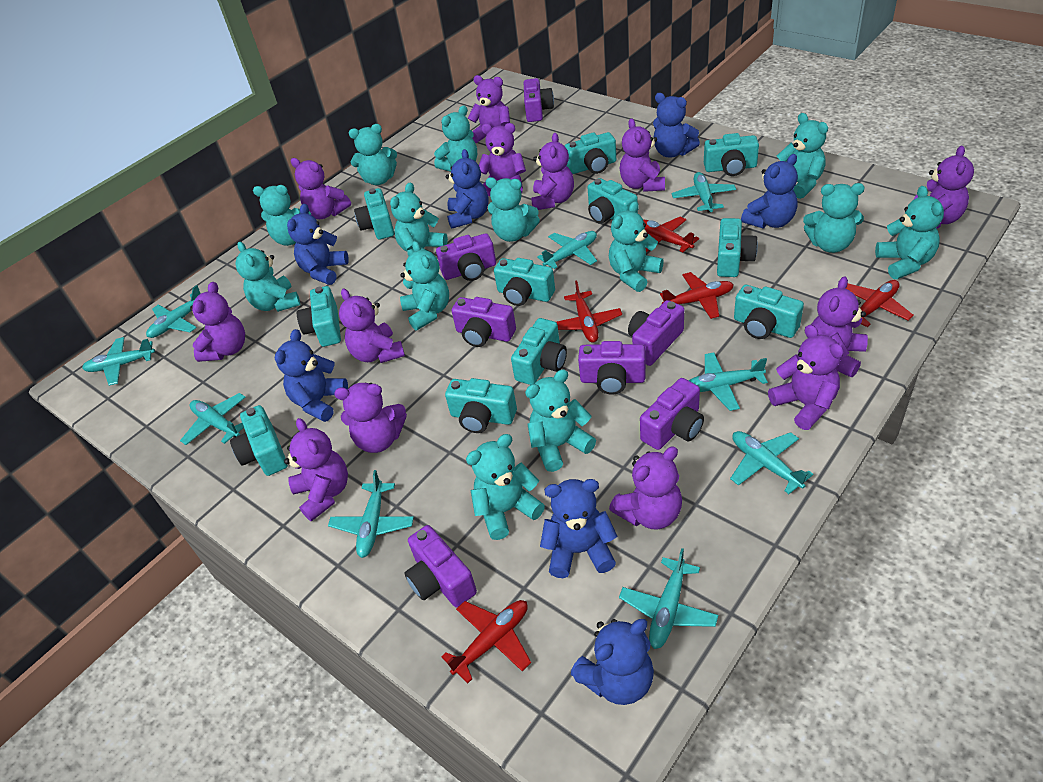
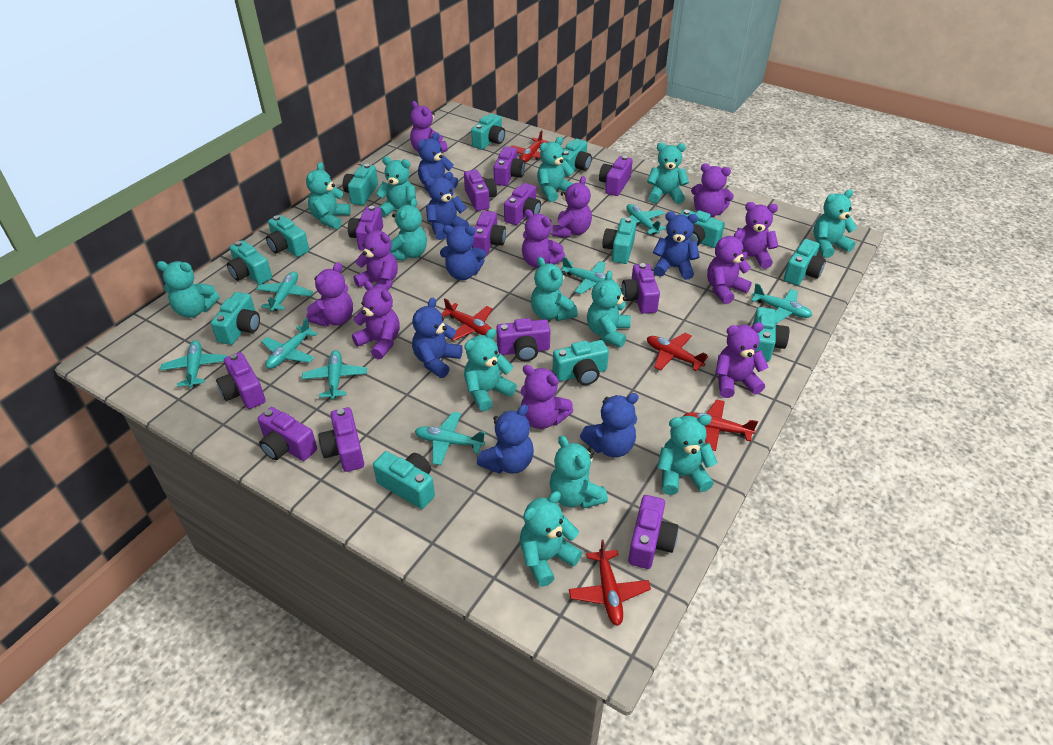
purple camera: [405,525,477,607] [436,233,496,281] [452,297,516,347] [524,78,554,122] [578,341,646,395] [628,300,684,366] [640,378,704,450] = 7 -> [216,352,266,409] [258,407,317,461] [318,407,364,472] [348,206,383,251] [464,170,497,211] [472,211,506,256] [494,147,525,186] [496,318,550,361] [504,183,541,225] [599,156,633,196] [622,263,660,314] [628,495,678,569] = 12
purple teddy bear: [190,282,245,362] [284,418,348,521] [291,158,351,219] [334,383,407,453] [339,289,405,363] [468,75,510,143] [479,123,526,196] [531,133,574,210] [609,446,682,529] [620,118,665,192] [768,324,844,430] [811,276,868,377] [914,146,974,228] = 13 -> [306,262,353,327] [352,281,400,359] [354,225,398,291] [410,101,448,152] [521,365,573,429] [522,209,565,268] [552,176,592,237] [691,163,734,217] [707,230,752,304] [715,322,768,398] [737,202,778,269] = 11
turquoise camera: [230,405,288,476] [297,286,341,347] [354,188,394,240] [445,378,517,433] [494,258,555,306] [511,318,567,385] [565,132,616,174] [587,178,638,224] [704,133,759,176] [717,218,758,277] [734,285,804,339] = 11 -> [211,292,260,345] [227,240,272,284] [266,215,309,257] [343,164,378,205] [373,451,435,509] [471,114,505,150] [553,340,609,385] [563,139,592,177] [602,218,636,264] [680,209,725,248] [752,307,789,361] [784,239,826,285] = 12
turquoise plane: [82,337,155,386] [146,285,201,338] [180,393,245,445] [328,470,414,558] [537,231,597,269] [619,548,718,649] [672,172,736,213] [688,352,768,411] [730,431,813,494] = 9 -> [160,340,227,388] [256,272,313,311] [261,318,318,369] [302,350,367,400] [415,412,486,465] [561,257,615,294] [618,204,666,235] [751,283,812,324] = 8

